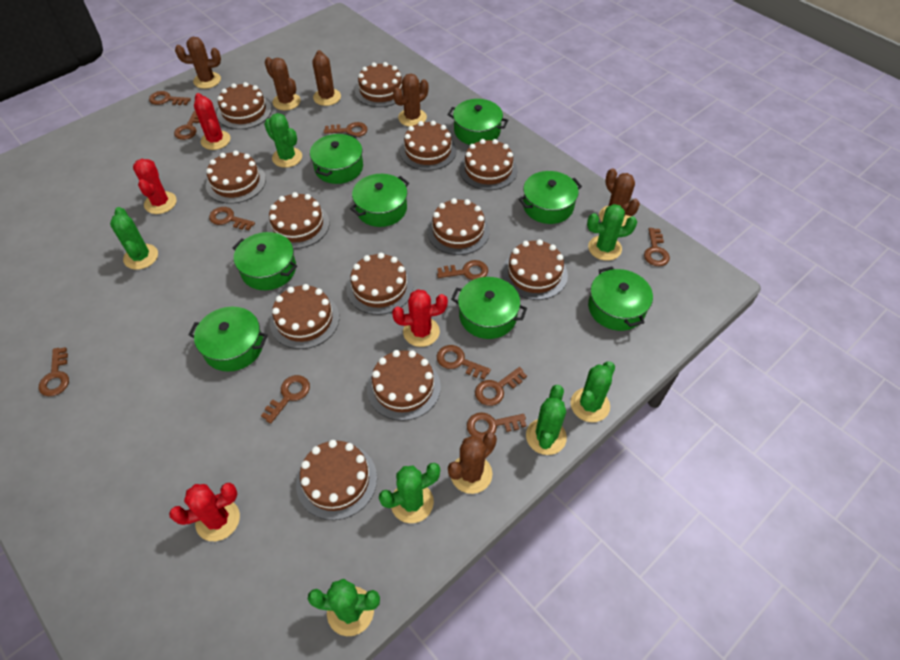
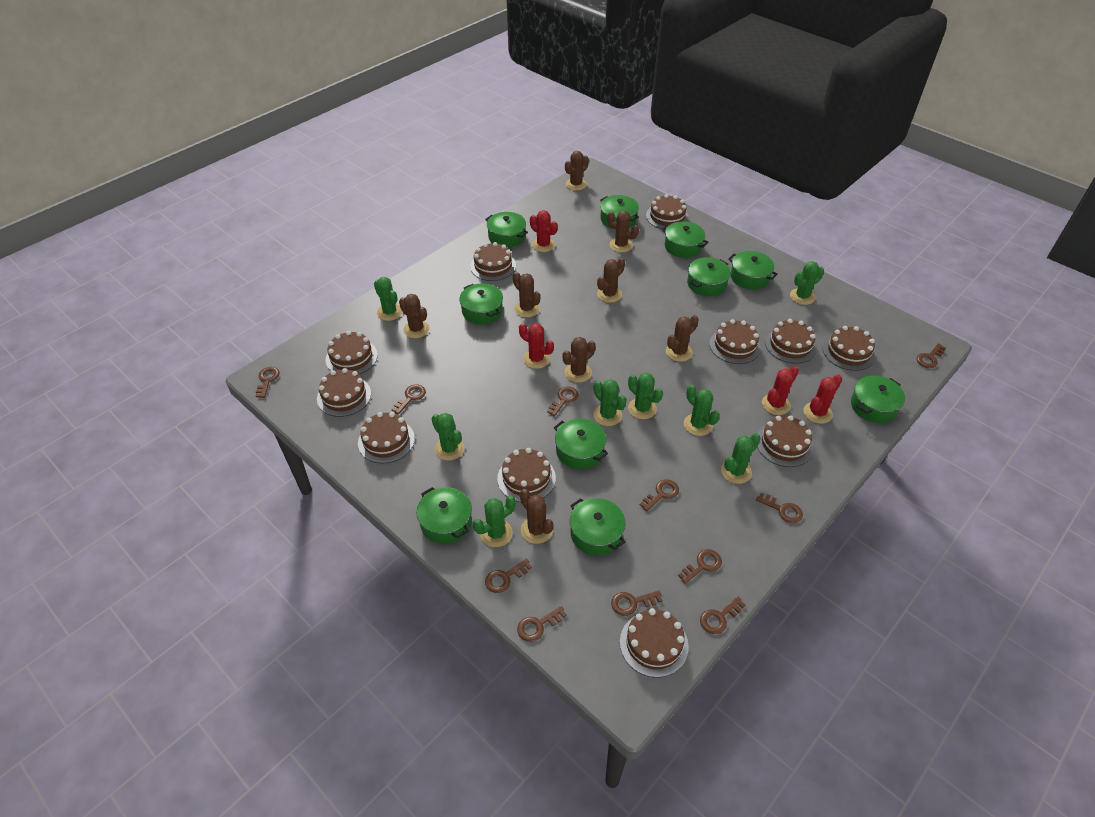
brown cactus: [175,37,221,89] [265,57,301,111] [312,50,341,106] [393,74,428,127] [448,432,497,494] [599,168,640,227] = 6 -> [399,294,430,338] [513,272,540,317] [520,489,553,544] [562,337,596,383] [565,151,589,190] [597,258,625,303] [607,211,639,252] [666,315,699,362] = 8
brown cake: [206,151,266,204] [217,82,272,129] [267,192,329,249] [270,284,339,349] [296,440,377,520] [346,253,413,315] [355,62,403,107] [367,350,441,421] [400,121,457,171] [427,198,490,255] [459,139,518,190] [502,239,568,300] = 12 -> [317,368,371,417] [326,331,378,374] [358,412,415,463] [470,242,516,281] [497,448,556,502] [620,608,689,678] [646,194,689,230] [710,319,761,364] [757,415,814,467] [765,319,817,364] [823,326,875,371] = 11
green cactus: [110,207,158,270] [264,113,302,168] [308,579,380,636] [379,463,440,523] [526,385,567,455] [571,361,615,422] [587,204,637,261] = 7 -> [374,277,402,321] [431,413,464,461] [473,496,516,547] [594,379,627,426] [628,373,663,419] [684,385,720,436] [721,433,761,484] [790,261,824,305] = 8
green pot: [189,307,268,372] [232,232,297,290] [310,133,363,184] [350,174,409,227] [448,99,508,145] [451,277,527,339] [519,171,582,224] [588,266,653,331] = 8 -> [416,487,472,544] [459,283,503,324] [485,212,528,248] [554,418,608,469] [570,498,625,555] [600,195,639,229] [662,221,708,258] [687,257,731,296] [728,251,778,289] [851,375,905,423] = 10

